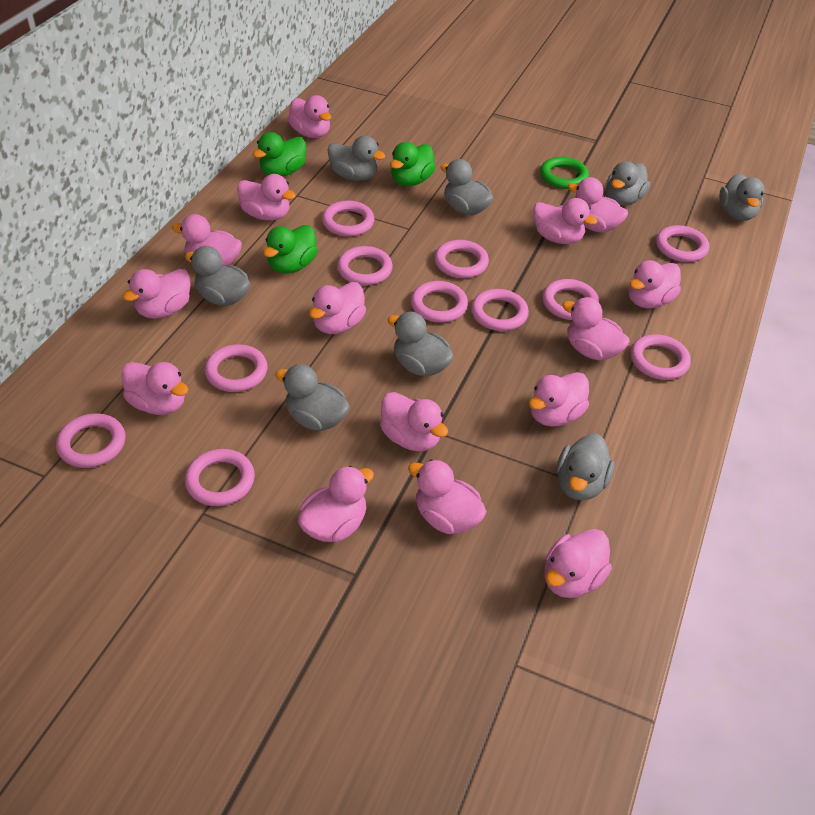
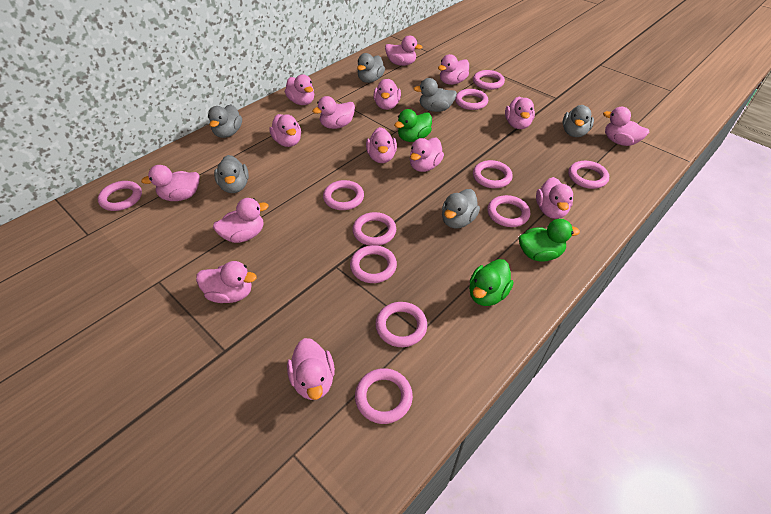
green ring: [540,157,589,189] = 1 -> none = 0
grey duck: [185,246,250,306] [275,364,350,431] [327,135,386,181] [388,312,454,377] [441,159,493,215] [557,433,615,501] [606,161,650,206] [719,174,765,221] = 8 -> [208,104,242,138] [214,155,249,193] [357,53,385,83] [414,78,457,112] [442,189,480,228] [563,105,594,137] = 6

